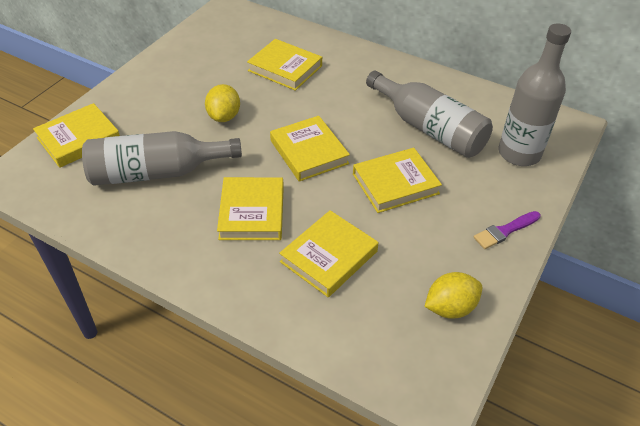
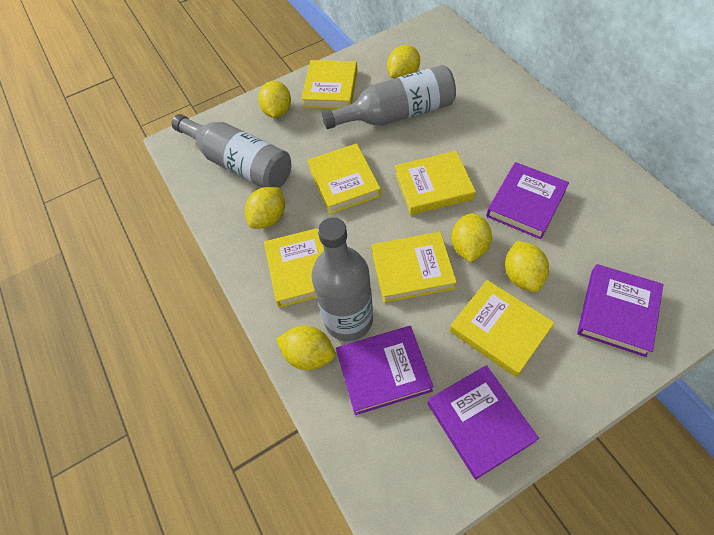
purple book: none = 0 -> [336,326,434,415] [427,365,539,479] [486,162,569,239] [577,264,664,357] = 4
purple brush: [474,211,541,249] = 1 -> none = 0
yellow lemon: [205,84,240,122] [424,272,482,319] = 2 -> [245,187,285,229] [258,81,291,118] [276,325,335,370] [387,45,420,79] [451,213,492,262] [505,241,549,292] = 6

